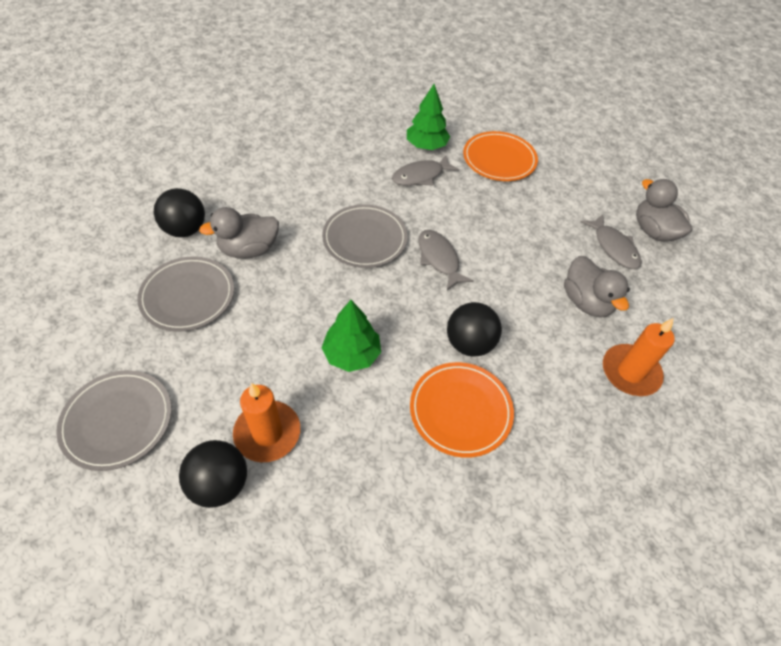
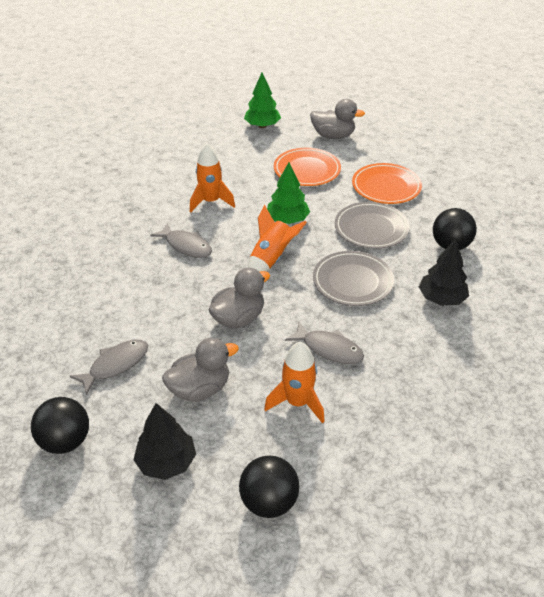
black tree: none = 0 -> [133,403,196,480] [419,239,469,306] = 2
grey plate: [56,370,172,471] [137,257,234,331] [322,204,408,268] = 3 -> [313,251,394,306] [335,202,410,249] = 2
orange candle: [233,383,300,462] [603,318,675,396] = 2 -> none = 0
orange rocket: none = 0 -> [190,144,235,212] [248,205,307,272] [264,342,325,424] = 3

